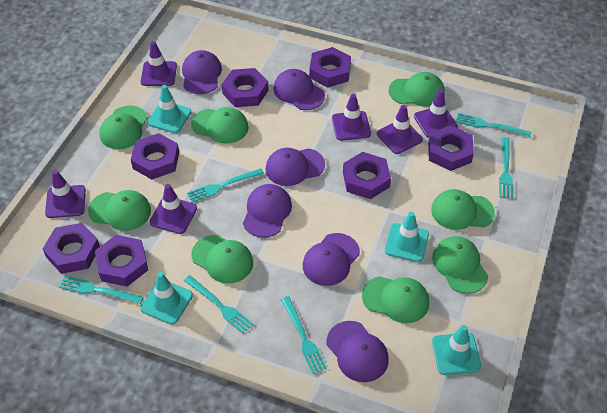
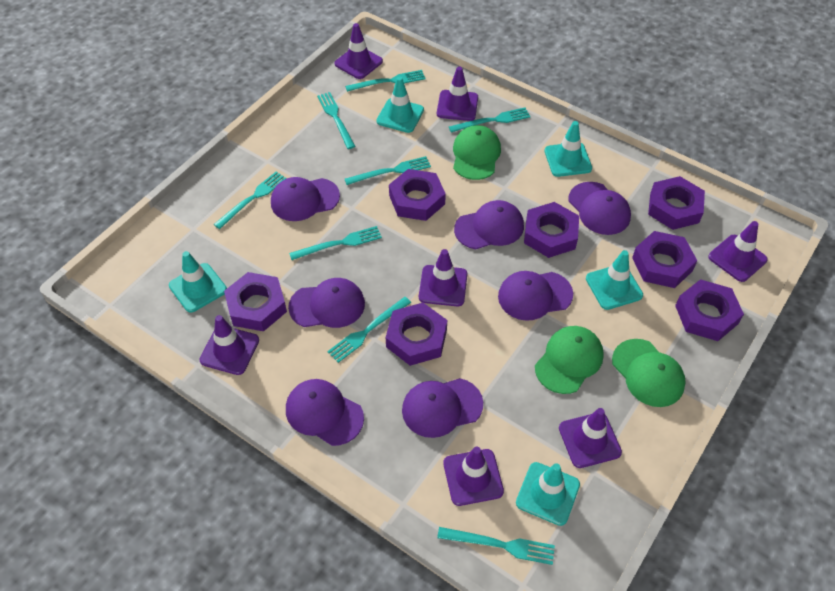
green cap: [88,190,151,231] [100,105,148,149] [191,107,249,144] [191,235,253,284] [362,276,429,323] [389,72,445,107] [431,189,495,230] [432,236,488,294] = 8 -> [453,125,501,180] [535,326,604,394] [612,339,686,407] = 3
purple cap: [182,50,222,94] [243,184,292,238] [265,148,325,186] [273,69,325,110] [303,233,360,286] [327,321,389,382] = 6 -> [271,177,340,221] [286,379,364,446] [288,278,365,328] [402,378,483,438] [454,200,524,249] [498,271,573,321] [569,182,631,235] = 7
purple traffic cone: [45,170,86,218] [141,41,177,86] [150,184,197,234] [332,94,371,141] [377,104,423,154] [414,89,458,138] = 6 -> [199,315,259,375] [334,23,383,79] [419,249,467,306] [437,67,478,121] [443,446,504,506] [559,408,622,468] [708,221,768,282] = 7
turquoise fork: [59,275,144,304] [184,275,253,334] [187,168,264,203] [281,296,327,374] [456,113,531,137] [499,137,513,199] = 6 -> [214,171,287,229] [289,226,382,260] [317,92,355,149] [327,297,411,363] [345,70,426,92] [345,156,431,185] [437,527,555,565] [449,107,531,133] = 8
turquoise traffic cone: [140,272,193,325] [148,85,191,133] [385,211,429,262] [432,325,481,375] = 4 -> [169,251,227,313] [376,77,424,133] [516,462,580,526] [544,121,592,177] [586,250,643,310] = 5

